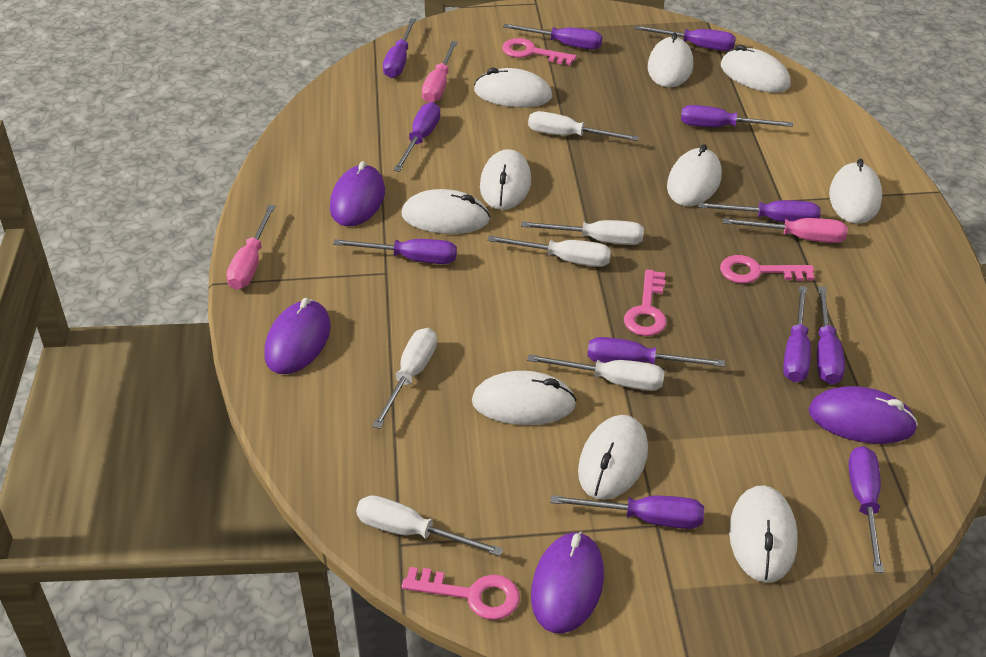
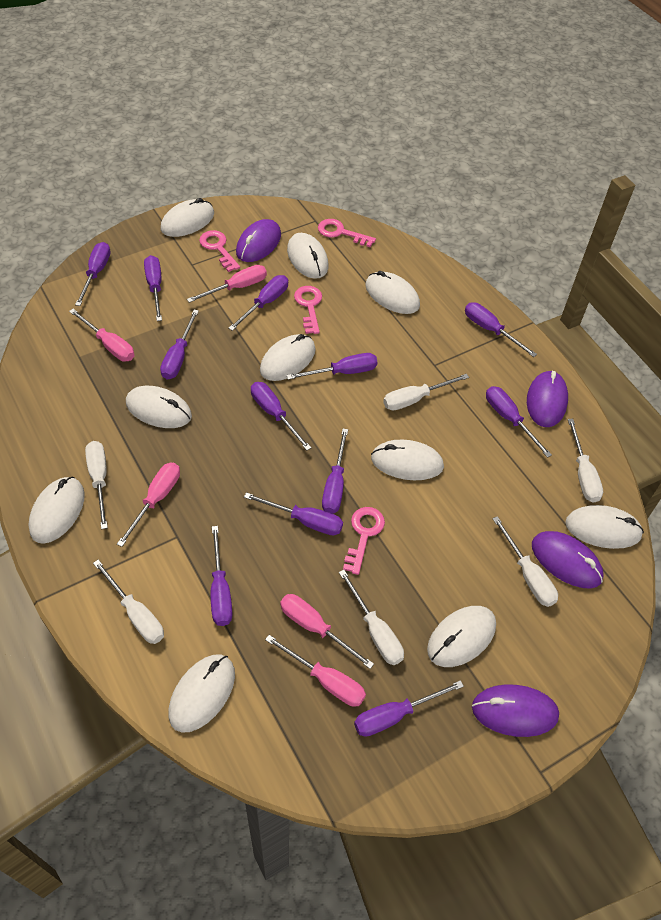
pink screwdriver: [226,205,275,290] [422,41,458,103] [723,218,848,243] = 3 -> [69,309,135,361] [117,463,180,547] [187,265,267,303] [265,635,366,707] [280,594,374,669] = 5

